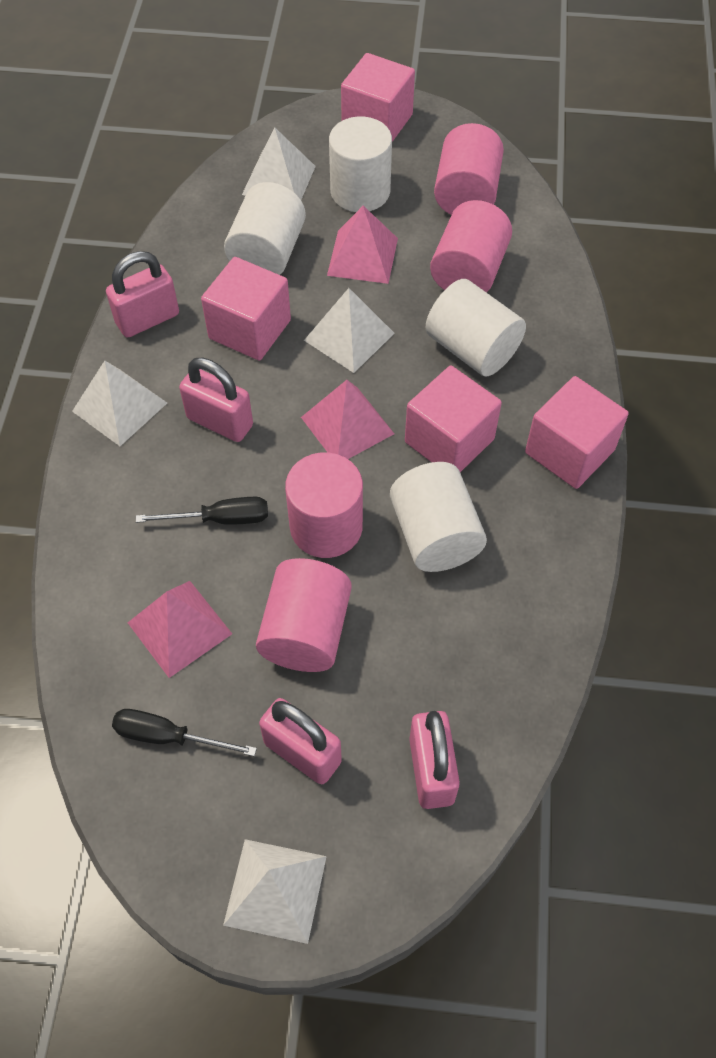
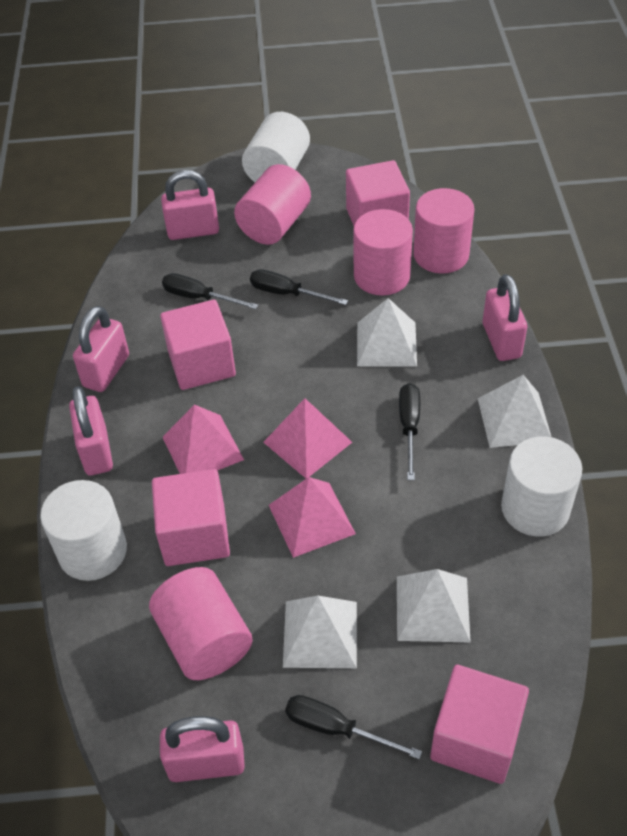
black screwdriver: [112,709,257,756] [136,497,268,525] = 2 -> [162,273,258,309] [250,269,348,305] [285,695,422,759] [399,383,420,480] = 4
pink padlock: [106,251,179,337] [179,358,253,442] [259,698,342,784] [409,711,460,809] = 4 -> [69,386,113,475] [73,306,129,392] [160,716,245,782] [161,170,219,240] [483,274,527,361] = 5
white cylinder: [224,182,306,275] [329,117,392,212] [390,462,487,572] [426,279,526,377] = 4 -> [40,480,127,581] [242,112,310,182] [501,436,582,537] = 3

